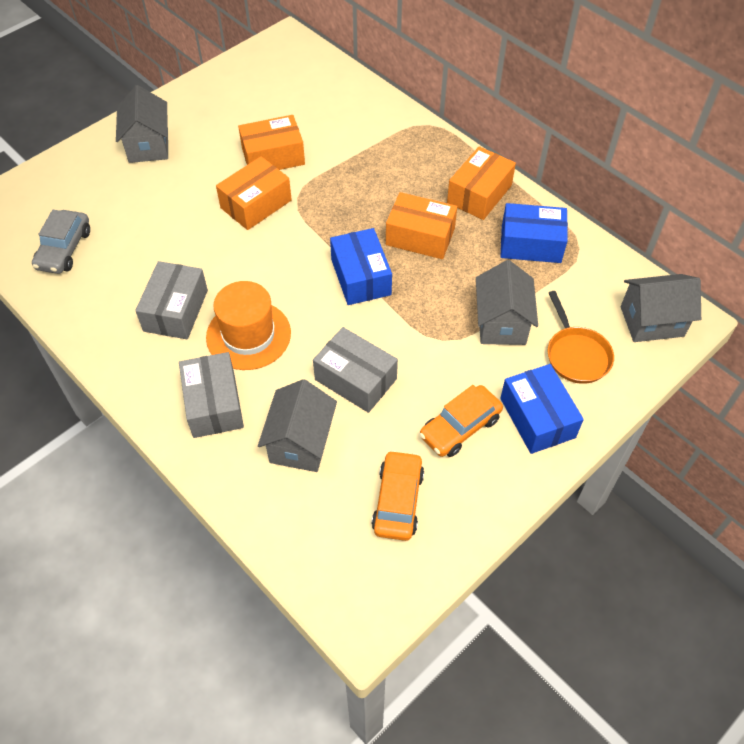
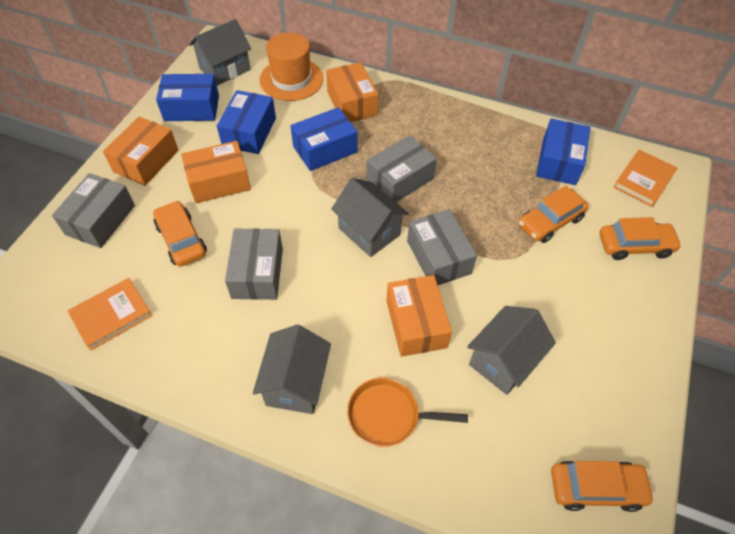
blue box: [330,228,392,305] [500,364,584,454] [501,203,568,263] = 3 -> [156,74,219,121] [217,90,276,154] [290,107,358,171] [536,118,591,185] = 4
grey box: [135,261,208,339] [179,352,244,438] [313,327,398,413] = 3 -> [52,173,135,248] [225,228,283,300] [367,135,437,202] [407,209,477,285] = 4
grey car: [32,210,90,274] = 1 -> none = 0
orange book: none = 0 -> [68,278,152,351] [613,150,677,207] = 2
orange car: [372,450,424,541] [419,385,503,457] = 2 -> [153,200,207,267] [518,186,589,243] [551,461,655,512] [600,217,682,260] = 4

